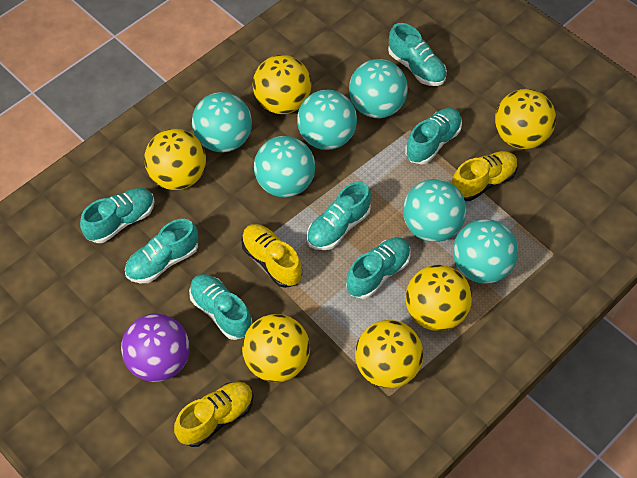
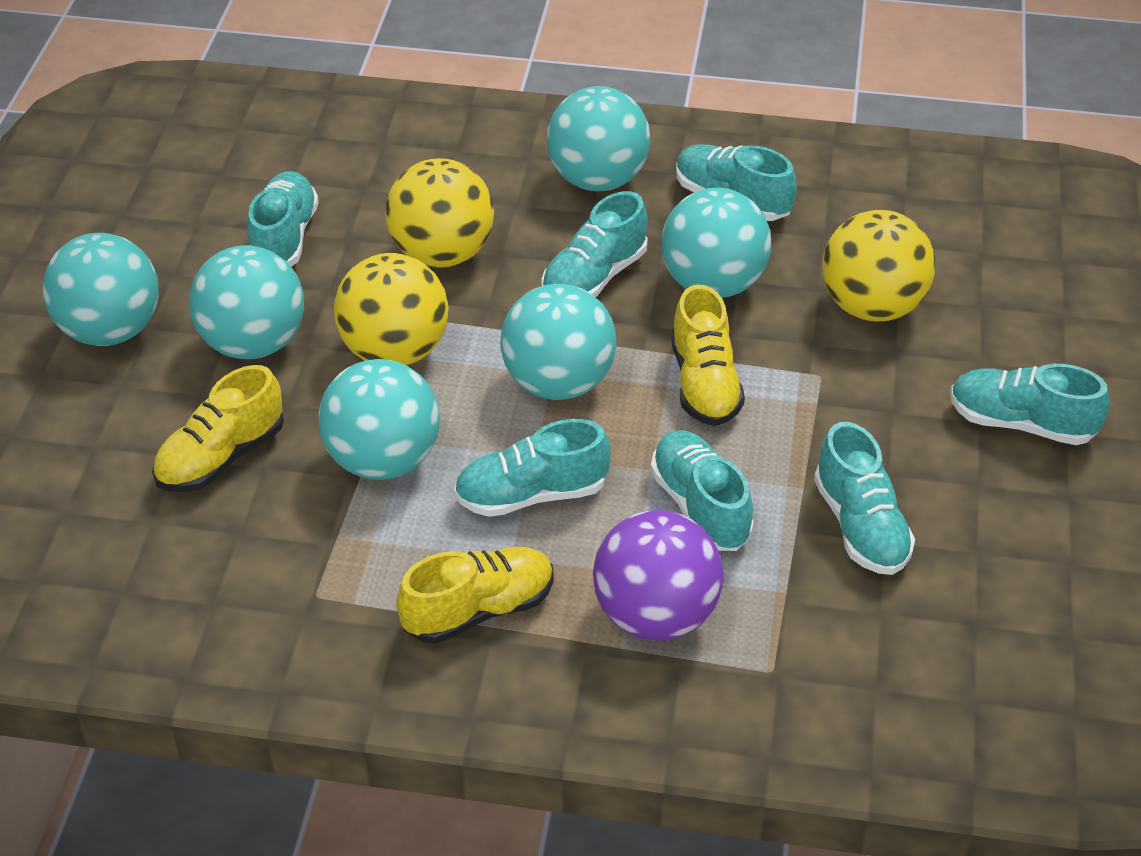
yellow ball: [144,129,206,190] [242,314,310,382] [253,55,311,114] [355,320,423,388] [405,265,472,331] [495,89,556,149] = 6 -> [334,253,449,365] [385,158,494,268] [823,210,935,322] = 3

